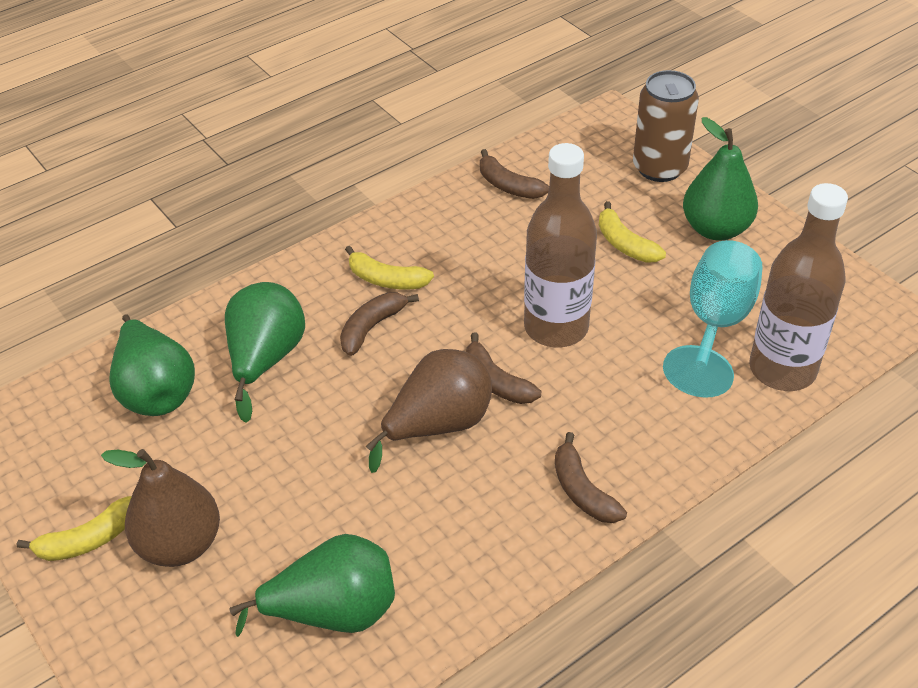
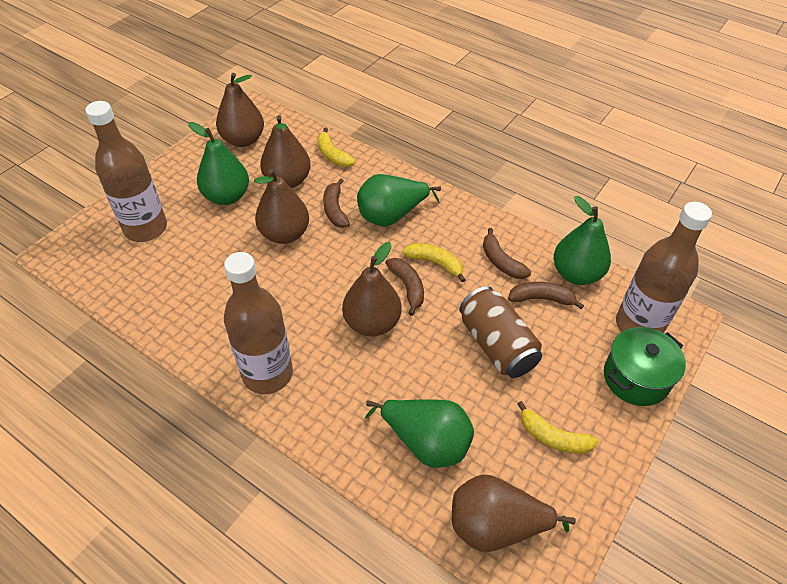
brown bottle: [524,143,597,347] [749,183,848,391] = 2 -> [85,101,167,242] [224,252,293,394] [616,202,712,333] = 3
brown pear: [101,449,220,567] [366,349,492,473] = 2 -> [216,73,264,147] [254,169,309,244] [260,115,311,188] [342,242,402,336] [452,474,576,552] = 5
green pot: none = 0 -> [604,327,686,406] = 1
turquoise goblet: [663,240,763,398] = 1 -> none = 0

